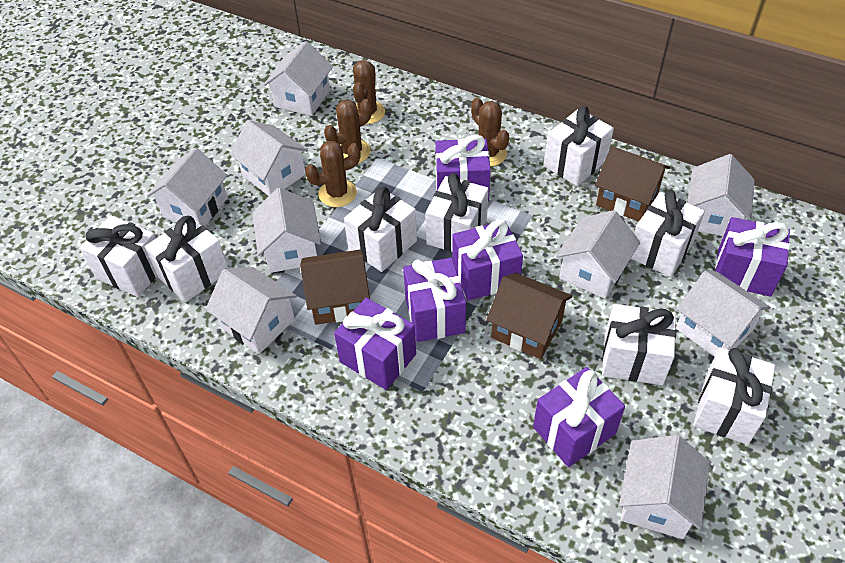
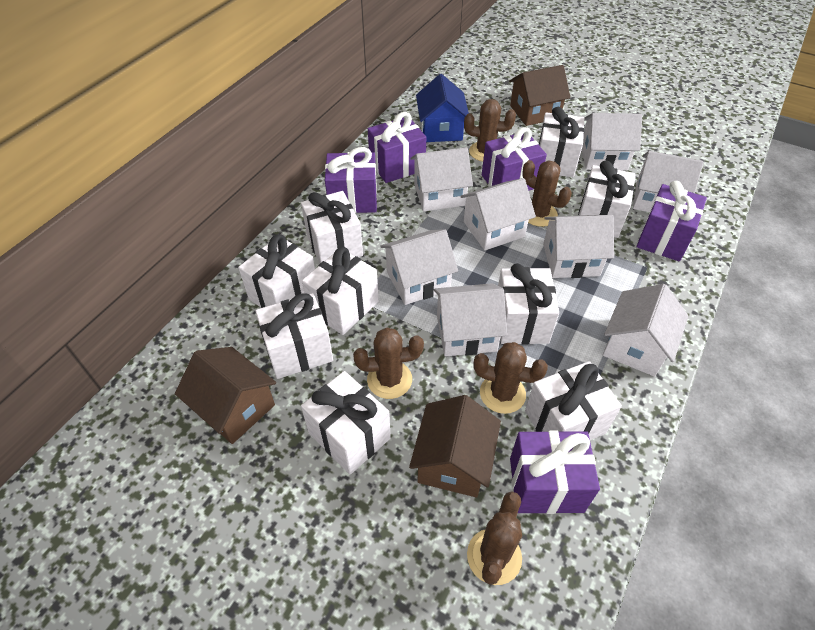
blue house: none = 0 -> [416,74,469,142] = 1
brown cactus: [305,141,360,207] [324,99,372,164] [353,60,385,124] [471,98,509,167] = 4 -> [353,327,424,399] [464,99,516,162] [467,491,522,585] [473,342,548,414] [522,160,572,227] = 5
purple gift: [334,298,416,390] [403,258,466,342] [435,135,491,202] [452,220,523,301] [533,367,625,467] [715,217,790,297] = 6 -> [325,147,377,213] [368,112,426,183] [482,127,547,191] [510,430,600,514] [637,181,707,261] = 5
white gift: [79,216,157,297] [145,216,228,302] [344,186,417,272] [425,173,489,252] [544,106,614,186] [602,304,676,385] [631,190,705,277] [693,347,776,445] = 8 -> [238,234,315,308] [255,293,333,379] [301,191,363,263] [301,371,391,475] [302,247,379,335] [498,263,559,345] [525,361,622,440] [539,107,585,177] [578,161,636,238] = 9
white house: [147,148,228,226] [205,267,297,354] [230,120,308,196] [252,188,321,273] [264,41,333,116] [556,210,640,299] [619,435,710,539] [676,271,771,357] [687,154,755,236] = 9 -> [380,229,458,305] [411,147,473,211] [434,283,507,357] [460,178,536,250] [543,215,614,278] [582,113,642,170] [603,284,689,377] [633,151,703,212] = 8

